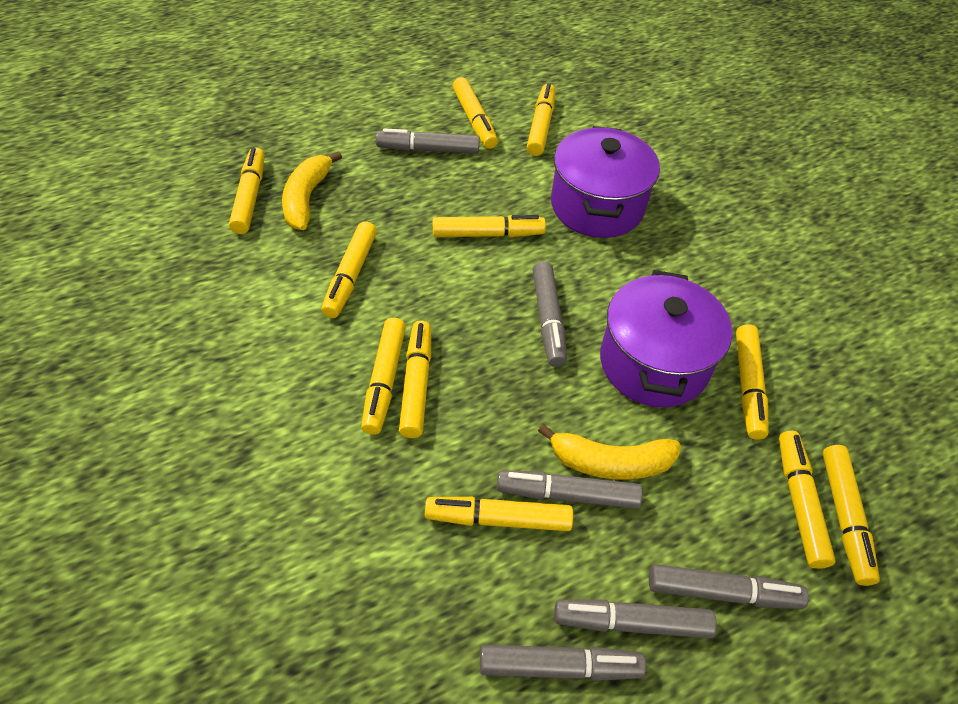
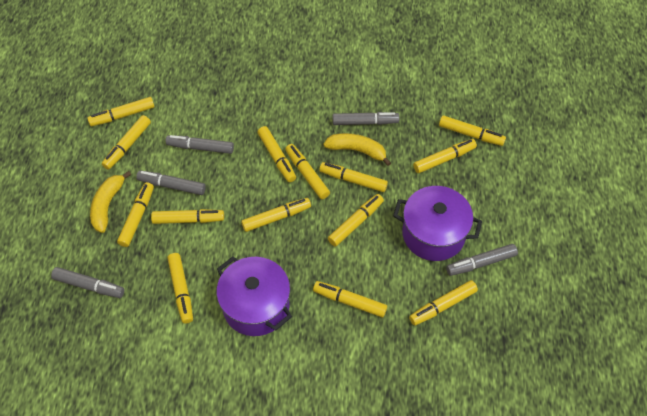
grey marker: [376,128,480,154] [480,645,646,681] [497,470,643,509] [533,261,567,367] [554,599,717,639] [649,564,809,609] = 6 -> [51,267,124,298] [136,170,206,195] [166,135,234,154] [333,112,399,125] [446,244,518,276] = 5
yellow marker: [229,147,265,234] [322,221,377,318] [361,318,406,435] [399,321,431,438] [425,497,573,531] [433,215,546,237] [453,77,498,149] [527,83,556,156] [736,324,769,440] [779,431,836,569] [822,445,880,586] = 11 -> [87,97,154,126] [102,115,151,170] [117,182,154,247] [151,209,224,224] [167,253,193,324] [241,198,311,232] [257,126,296,182] [285,144,330,199] [313,281,387,317] [319,162,388,192] [328,194,384,246] [409,280,478,326] [413,139,477,173] [439,115,506,146] = 14

